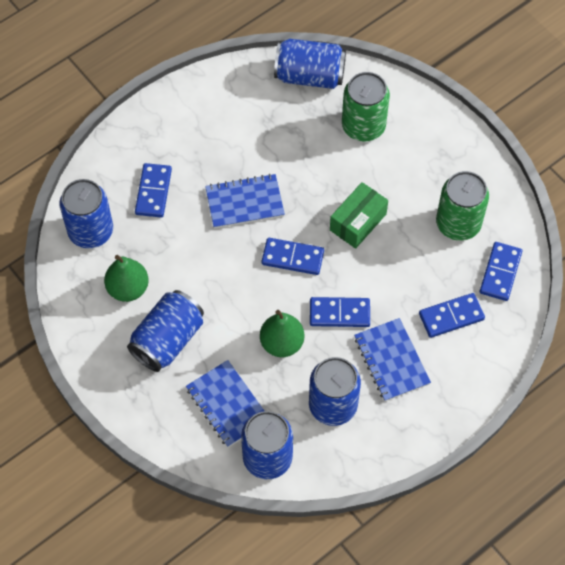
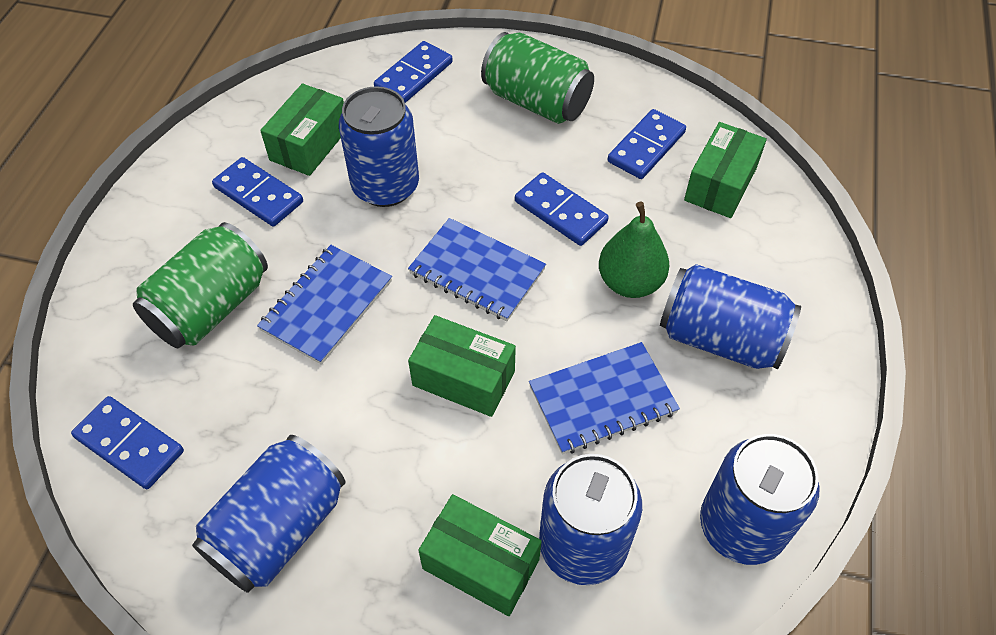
green box: [330,182,388,249] = 1 -> [260,84,344,176] [408,315,516,417] [418,494,542,616] [684,122,767,218] = 4
green pear: [104,255,149,302] [260,310,304,357] = 2 -> [599,201,669,298] = 1

